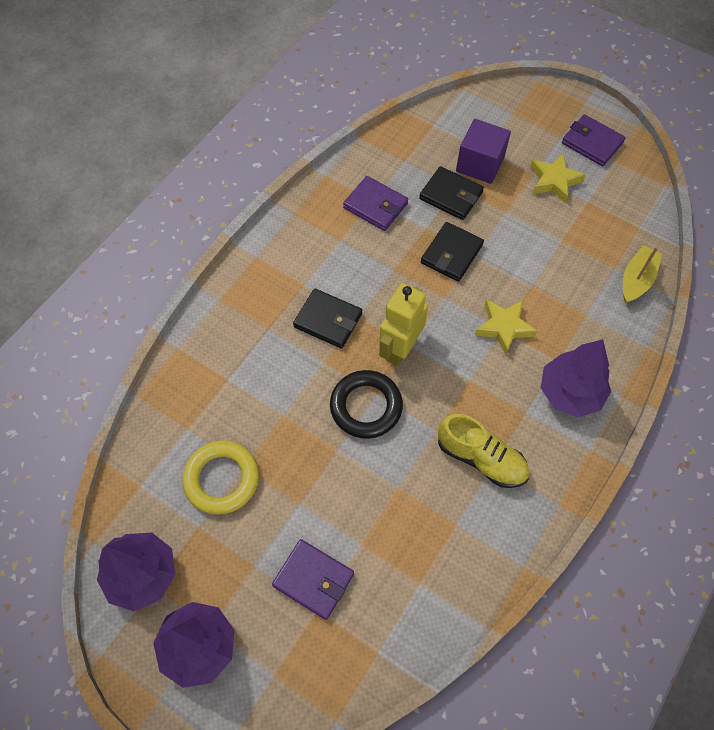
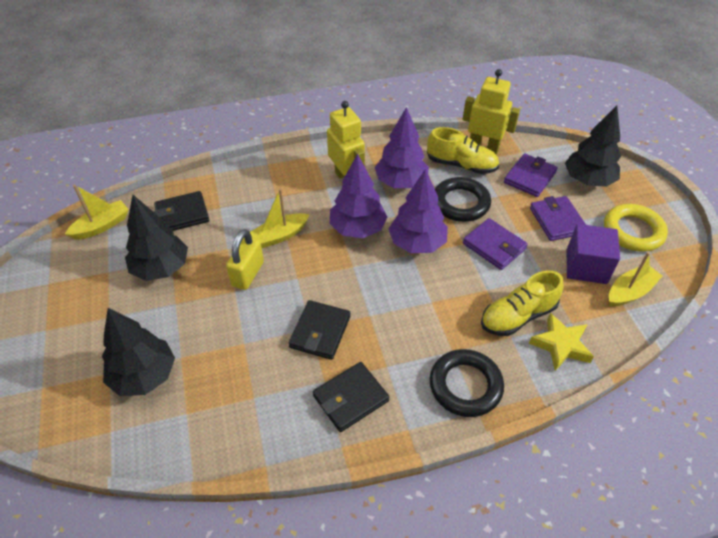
black ring: [330,370,403,439] = 1 -> [430,349,504,417] [435,177,491,222] = 2
black tree: none = 0 -> [102,308,175,396] [125,195,188,281] [565,106,621,187] = 3
yellow boat: [623,245,662,303] = 1 -> [65,185,129,240] [250,189,310,248] [609,252,662,307] = 3
yellow padlock: none = 0 -> [226,229,264,290] = 1
yellow robot: [379,283,428,366] = 1 -> [327,101,365,178] [463,69,520,154] = 2
yellow shoe: [438,414,529,488] = 1 -> [427,127,499,174] [481,270,564,336] = 2
yellow star: [475,299,537,355] [530,153,586,203] = 2 -> [529,313,594,371] = 1

